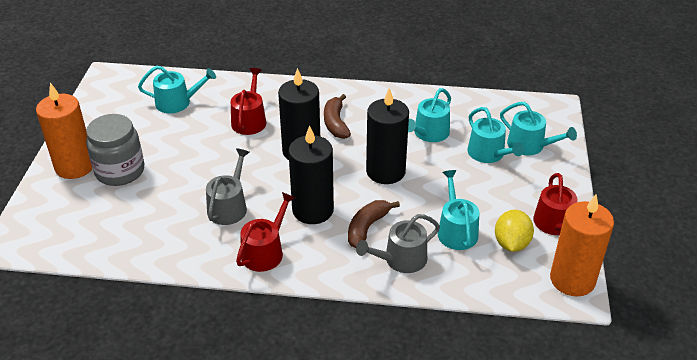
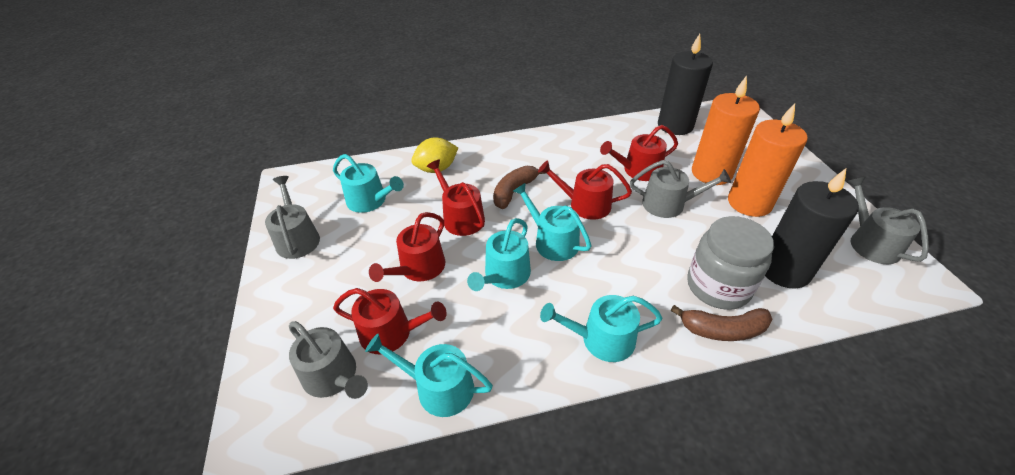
black candle: [278,68,320,160] [288,125,334,224] [366,88,409,184] = 3 -> [658,34,713,135] [765,168,859,289] = 2
grey watering can: [206,148,249,225] [356,214,440,273] = 2 -> [265,176,320,259] [289,321,368,399] [630,160,731,218] [847,177,929,264] = 4
red watering can: [231,68,266,135] [236,192,295,272] [533,173,578,235] = 3 -> [333,288,447,354] [369,212,445,282] [427,159,485,236] [538,161,632,220] [600,125,678,181] = 5

